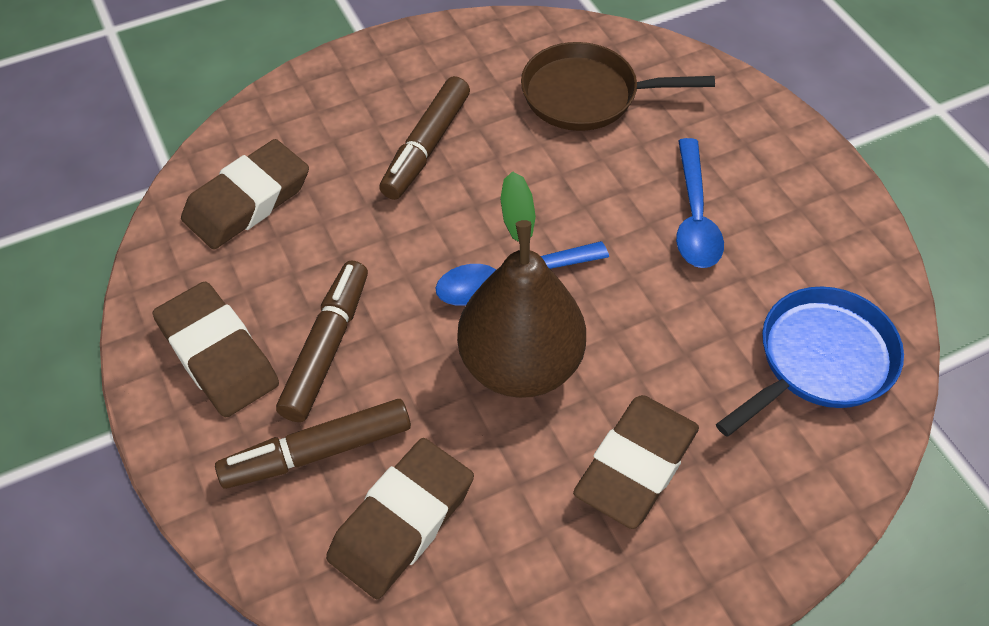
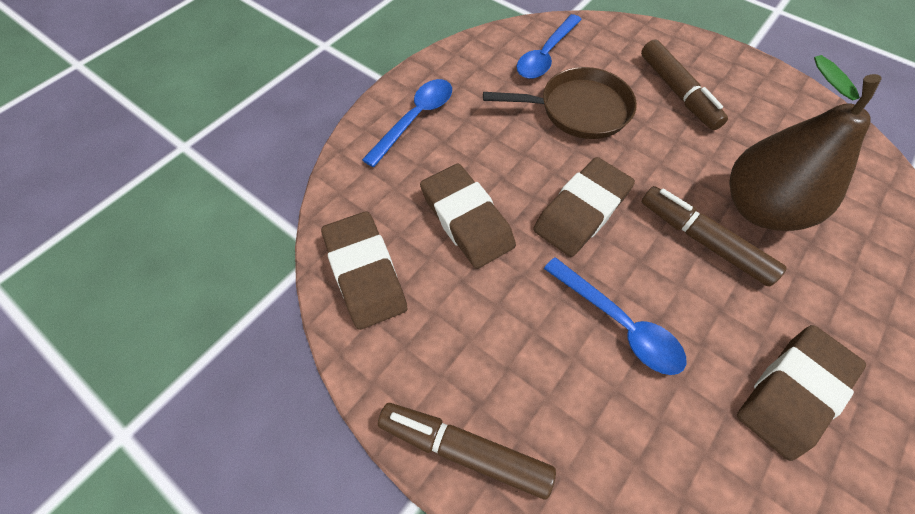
blue pan: [716,286,904,437] = 1 -> none = 0
blue spoon: [436,241,609,306] [676,138,724,268] = 2 -> [362,79,452,167] [516,14,582,79] [544,257,687,375] = 3

